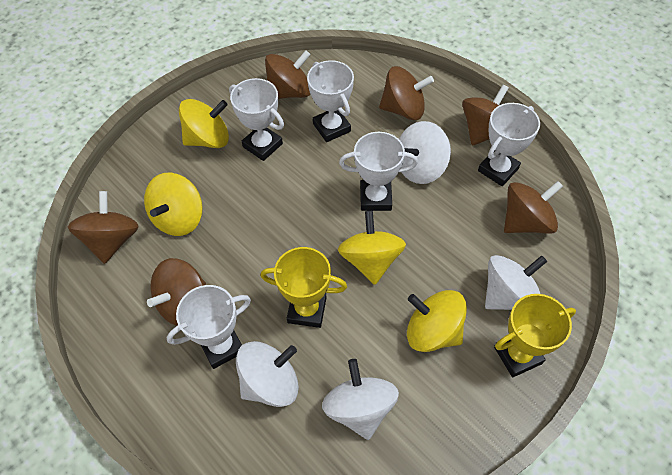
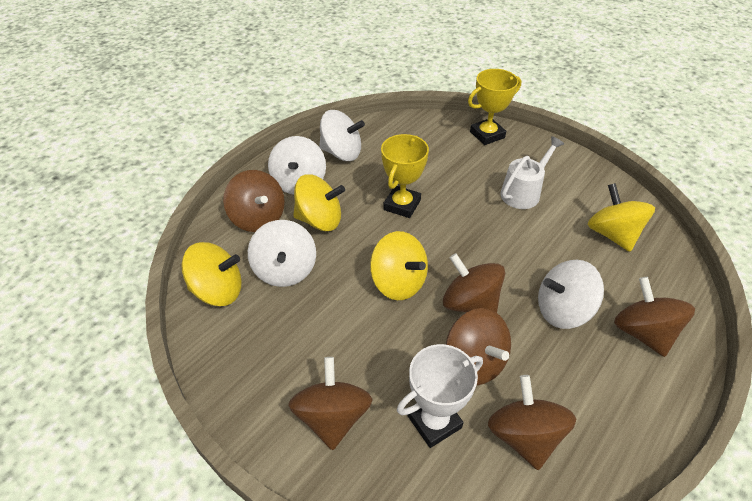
white trophy: [167,285,251,369] [229,78,284,161] [307,60,354,142] [339,132,418,211] [478,103,540,186] = 5 -> [397,344,483,448] = 1
white watering can: none = 0 -> [500,136,564,209] = 1

